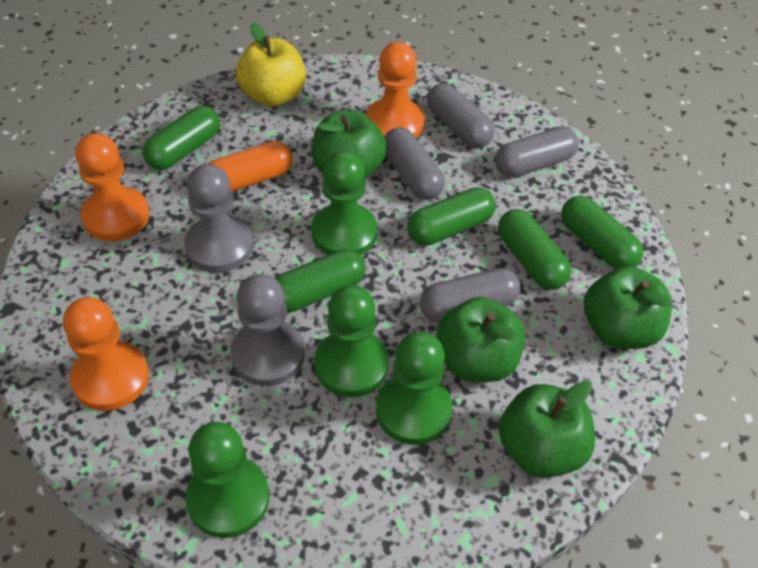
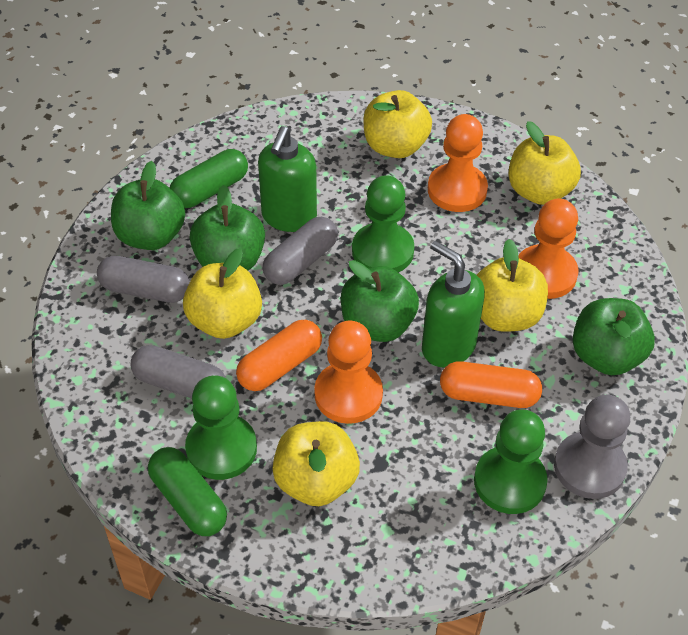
green capsule: [142,106,220,170] [275,249,365,312] [407,187,496,245] [498,209,571,290] [561,196,643,269] = 5 -> [148,447,227,536] [170,149,248,208] = 2
green pawn: [185,422,270,538] [311,151,377,255] [314,285,389,397] [376,332,453,445] = 4 -> [185,376,257,480] [352,175,414,272] [474,409,548,514] = 3
green soap dispenser: none = 0 -> [258,126,317,232] [422,241,485,368] = 2
grey capsule: [385,127,445,200] [420,268,520,323] [427,83,494,148] [495,127,579,177] = 4 -> [97,256,190,303] [131,345,226,399] [263,217,338,285] = 3
grey pawn: [184,164,253,273] [230,274,305,386] = 2 -> [554,395,630,499] = 1
orange capsule: [208,141,292,192] = 1 -> [236,320,322,391] [440,361,542,408] = 2
yellow apple: [236,22,306,107] = 1 -> [183,248,262,339] [272,421,360,506] [363,90,432,158] [477,239,548,332] [508,121,581,205] = 5

